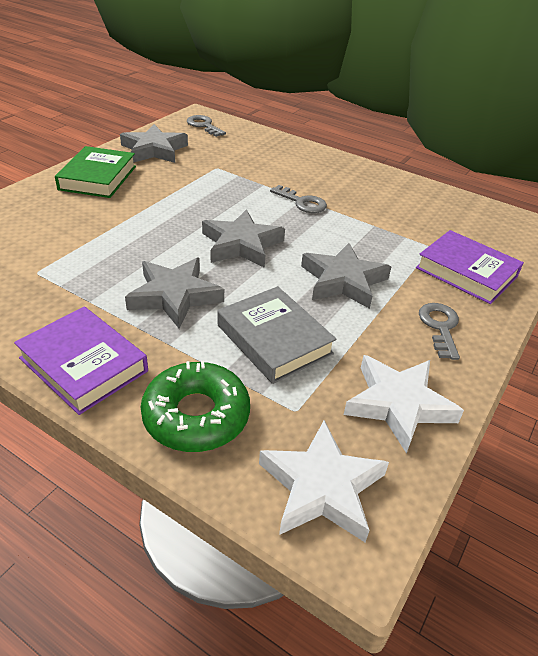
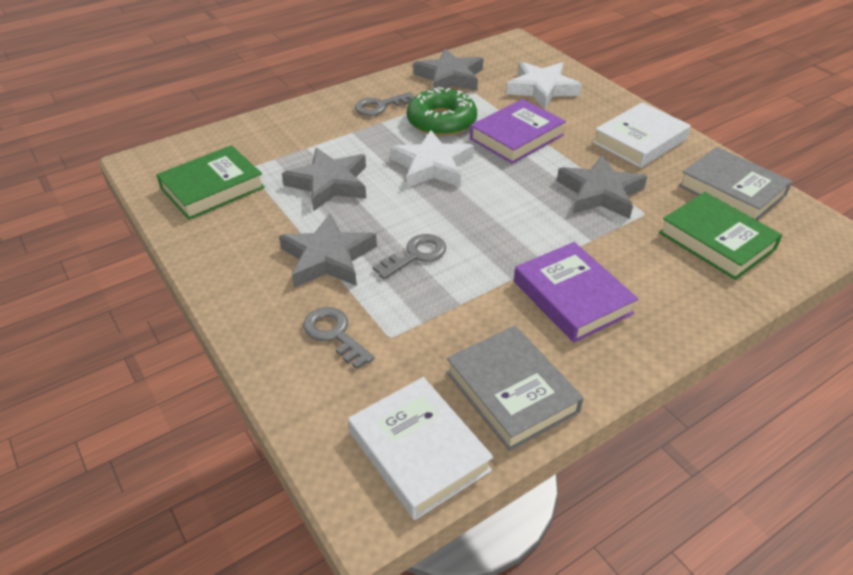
green book: [55,146,136,198] = 1 -> [156,145,265,220] [659,192,783,280] = 2
grey book: [218,286,337,384] = 1 -> [446,326,584,451] [679,147,793,221] = 2
white book: none = 0 -> [348,377,494,520] [593,102,691,168] = 2

